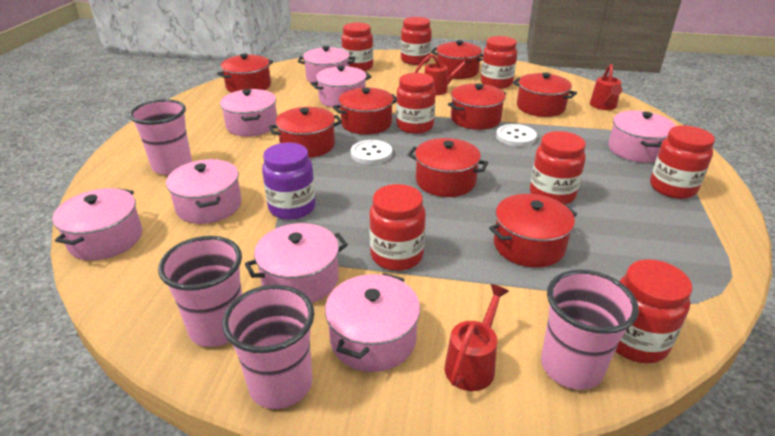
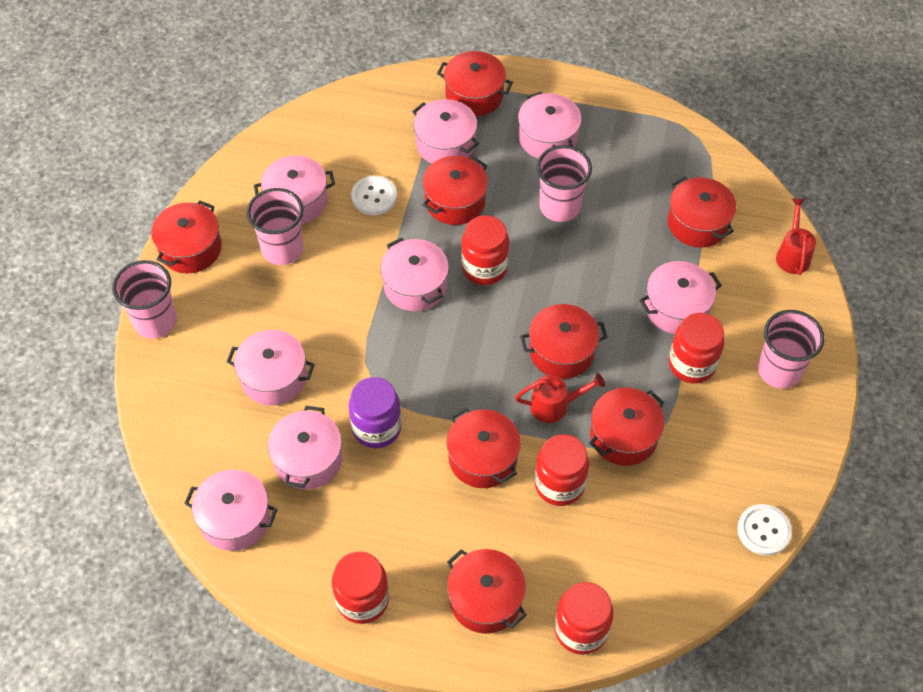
red jar: [341,23,373,71] [369,184,426,271] [396,73,436,134] [401,17,432,65] [481,36,517,89] [530,131,586,204] [615,259,692,363] [650,125,715,199] = 8 -> [332,552,389,624] [461,215,509,285] [535,434,589,506] [555,582,614,655] [669,313,724,384] = 5
red watering can: [414,54,471,95] [444,284,509,391] [590,64,622,110] = 3 -> [515,373,605,423] [776,199,816,275] = 2

